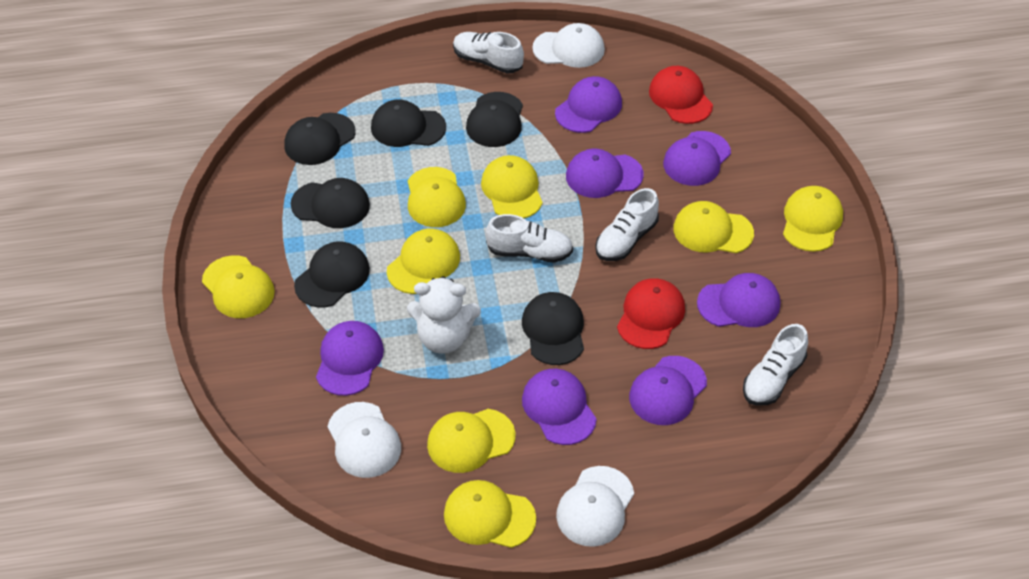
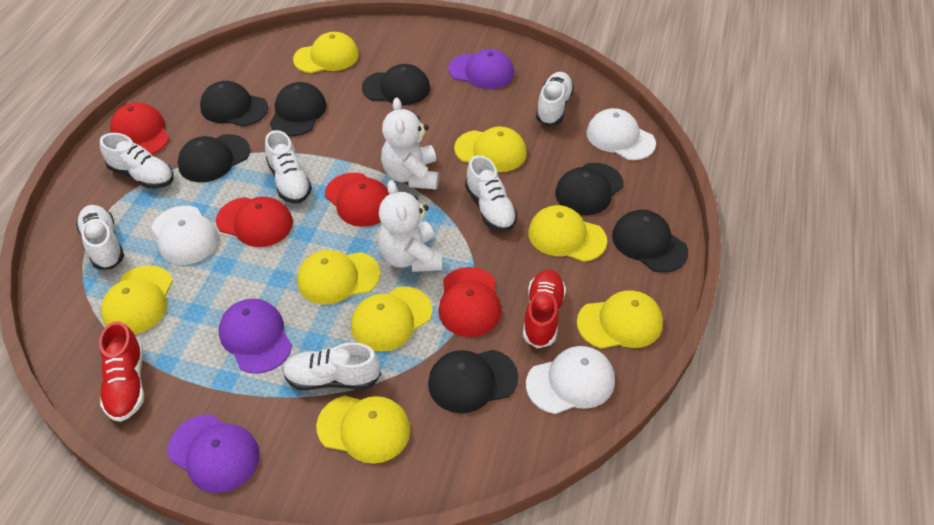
black cap: [284,113,356,165] [291,178,370,228] [294,242,370,307] [371,100,446,147] [466,92,523,147] [522,292,584,365] = 6 -> [177,134,250,182] [200,81,268,127] [270,82,327,136] [362,64,430,105] [428,350,518,413] [555,163,623,215] [612,210,688,273] = 7
purple cap: [316,321,384,396] [522,369,597,445] [555,76,622,133] [566,149,644,198] [629,356,707,425] [663,131,731,186] [697,273,780,327] = 7 -> [168,414,260,493] [219,299,292,374] [448,49,514,89] = 3
red cap: [617,278,685,349] [649,66,713,124] = 2 -> [110,102,169,155] [216,197,293,247] [325,173,389,227] [438,267,502,337] = 4
red shoe: none = 0 -> [99,321,144,422] [523,270,566,349] = 2
white shoe: [453,32,524,74] [485,214,573,263] [595,188,659,261] [743,324,808,406] = 4 -> [76,205,124,270] [100,133,173,188] [265,130,312,203] [282,342,381,390] [465,155,518,232] [536,72,574,126] = 6
white teddy bear: [407,276,481,354] = 1 -> [378,180,442,272] [381,98,439,190] = 2

